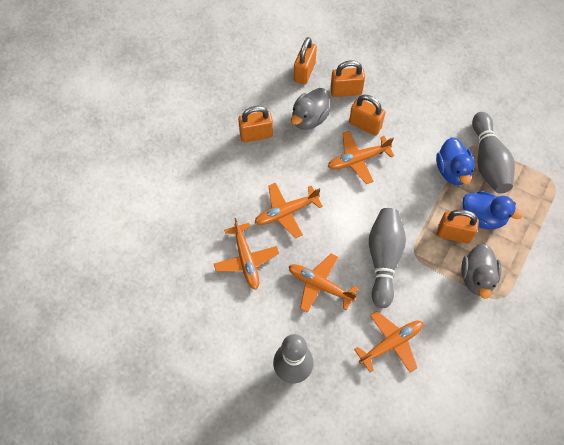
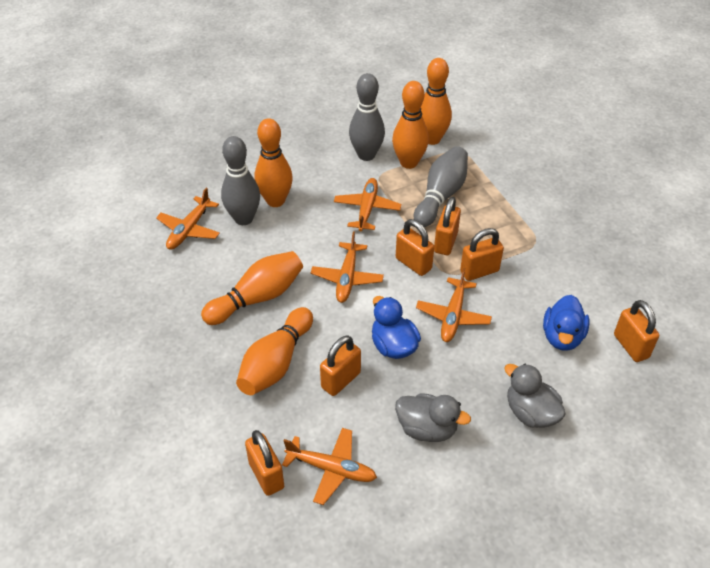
orange bowling pin: none = 0 -> [201,251,303,325] [236,307,313,395] [255,118,293,207] [392,81,429,169] [421,58,452,145] = 5
orange padlock: [238,106,273,143] [294,37,317,85] [330,60,365,97] [349,95,385,136] [437,210,479,243] = 5 -> [245,430,284,496] [320,336,361,396] [396,219,434,276] [434,197,461,255] [460,228,504,281] [614,300,659,362] = 6

